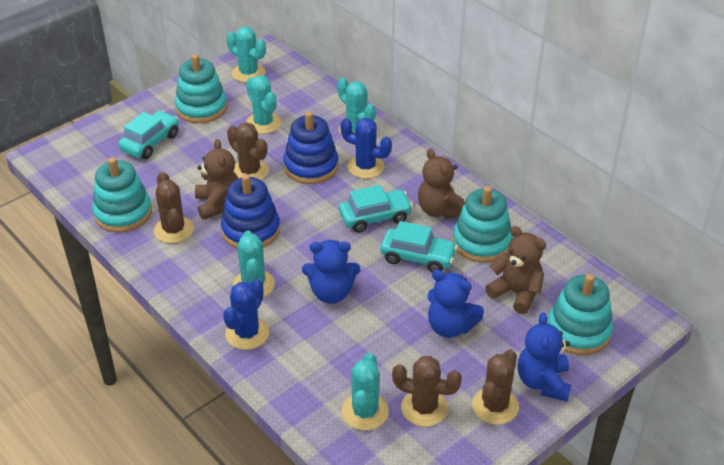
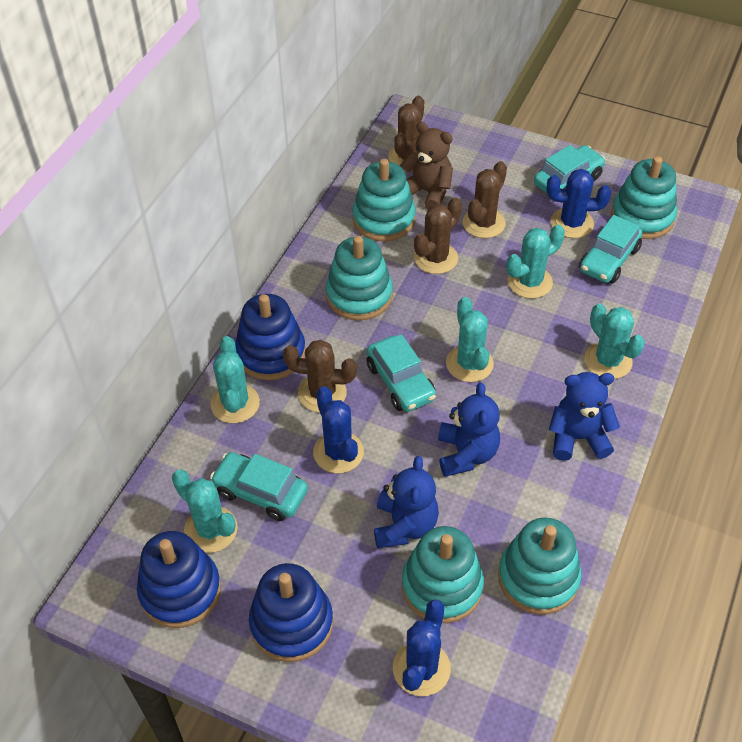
blue cactus: [223,279,269,350] [340,118,392,179] = 2 -> [313,386,364,474] [393,599,451,696] [547,169,611,238] = 3
blue stacking toy: [221,174,280,248] [283,111,339,184] = 2 -> [137,531,221,628] [235,294,305,380] [249,563,333,662] = 3
brown teddy bear: [195,139,239,220] [418,149,465,219] [485,226,546,314] = 3 -> [400,122,453,209] = 1
turquoise car: [118,111,179,159] [339,185,413,233] [380,221,458,272] = 3 -> [210,452,308,521] [366,334,436,412] [534,145,606,193] [579,215,643,284] = 4
turquoise stacking toy: [92,157,152,233] [175,54,227,123] [452,186,513,263] [547,274,613,355] = 4 -> [326,236,393,320] [352,159,416,241] [402,526,484,623] [498,518,581,614] [611,156,677,239] = 5

